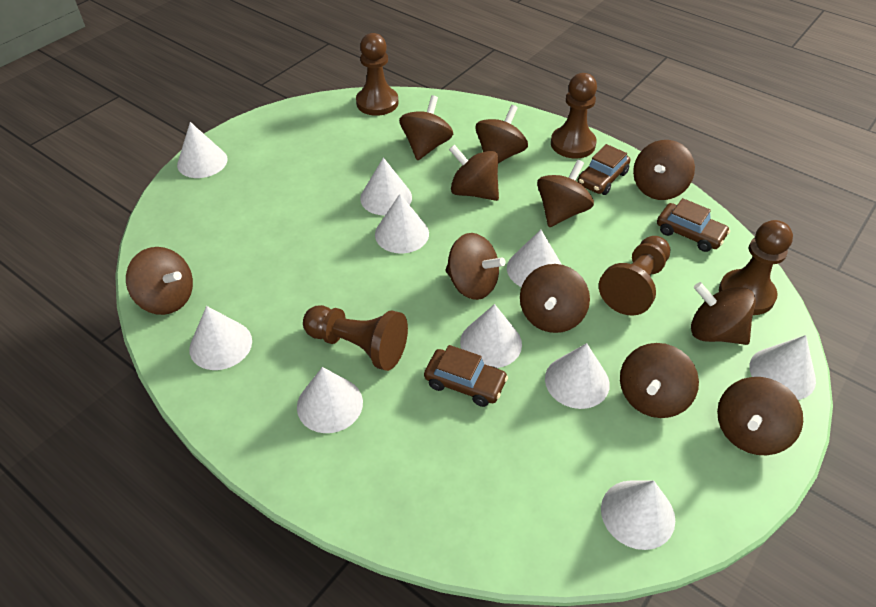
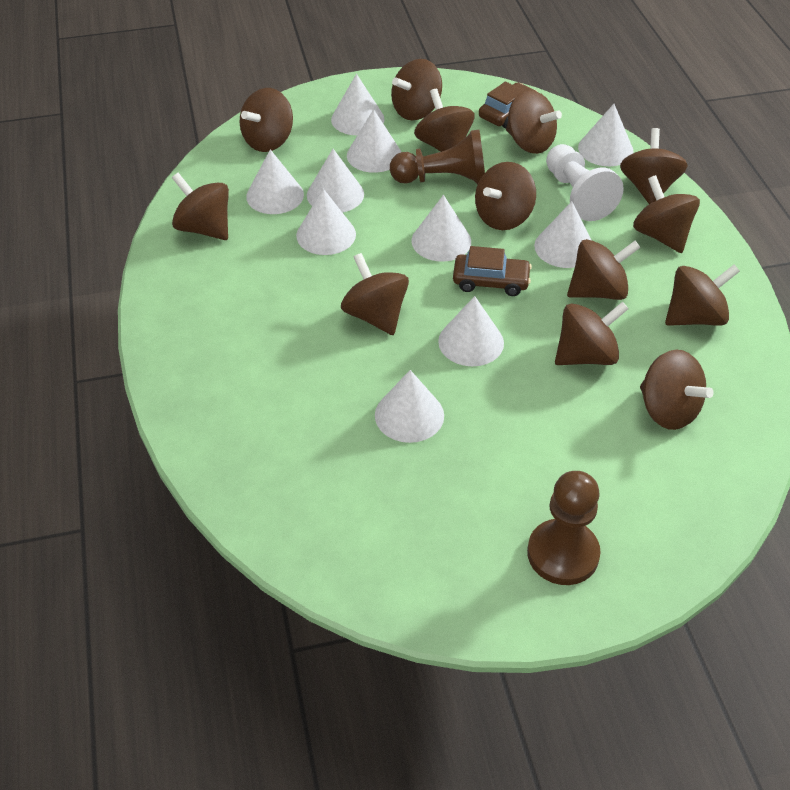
brown car: [424,345,508,407] [578,144,630,195] [657,198,730,252] = 3 -> [453,246,532,296] [479,81,537,128] = 2
brown pawn: [303,305,408,371] [356,33,398,116] [551,73,597,159] [599,236,670,316] [719,220,793,315] = 5 -> [390,129,485,184] [527,471,601,585] = 2
brown spinning top: [126,247,193,315] [399,95,453,160] [445,233,506,300] [449,145,499,201] [475,105,528,163] [520,264,590,333] [537,160,594,227] [620,343,699,418] [633,140,695,200] [691,282,756,345] [717,377,803,455] = 11 -> [172,173,229,240] [240,88,293,152] [341,253,409,335] [391,59,442,120] [414,89,474,152] [475,162,536,230] [506,90,562,154] [555,302,629,365] [567,239,641,300] [620,128,688,204] [633,175,700,253] [640,350,714,430] [665,265,740,326] = 13
white pawn: none = 0 -> [546,144,624,221] = 1

